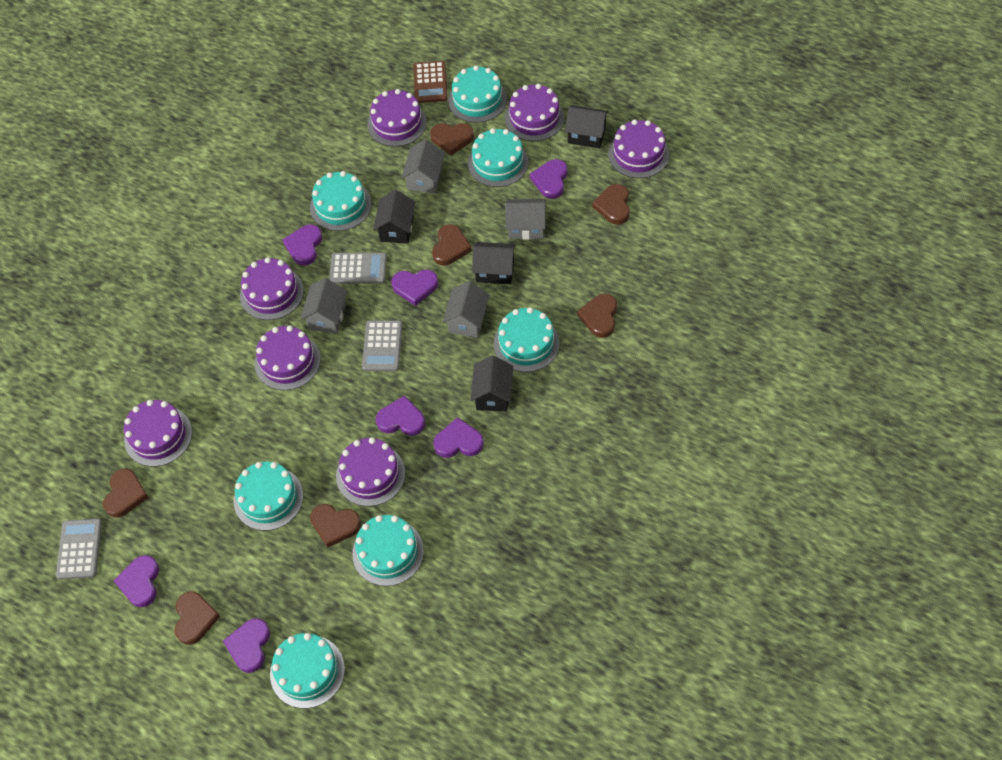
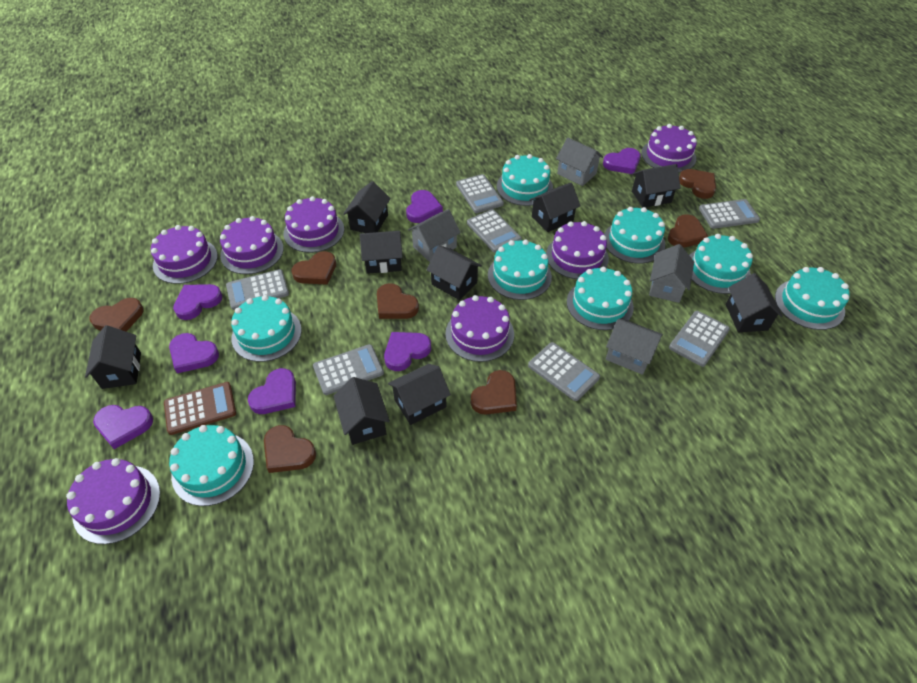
black house: [373,190,415,244] [471,355,513,411] [472,242,516,284] [565,105,609,148] = 4 -> [85,325,141,389] [334,377,390,445] [343,181,391,233] [360,231,403,274] [388,364,451,425] [427,246,482,300] [530,183,581,232] [632,164,680,208] [726,273,783,332] = 9
grey calculator: [56,519,102,579] [329,252,387,284] [362,320,402,371] = 3 -> [226,269,289,310] [313,344,384,395] [456,174,504,213] [467,209,522,253] [528,342,600,401] [669,311,730,367] [699,199,760,229] = 7
turquoise cake: [234,462,303,531] [270,633,345,708] [310,171,371,231] [352,515,424,586] [448,65,507,123] [468,128,528,187] [493,307,560,372] = 7 -> [169,425,254,506] [231,295,302,362] [488,239,552,300] [497,154,553,206] [567,266,634,330] [604,207,665,264] [689,234,753,294] [775,267,850,330] = 8

